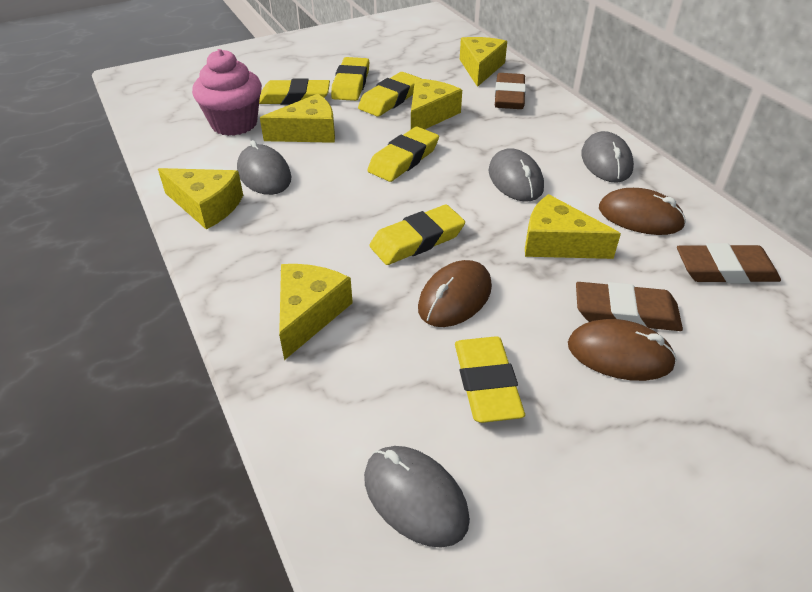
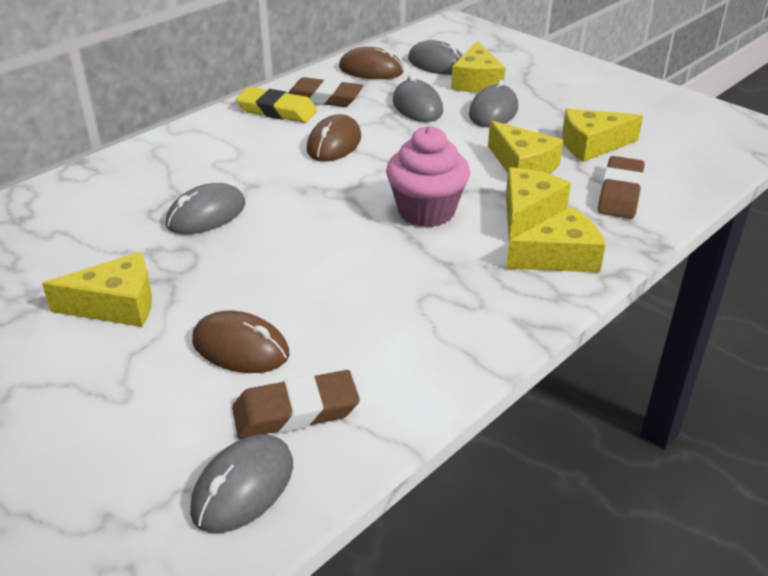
grey mouse: [237,140,291,195] [364,446,470,548] [489,148,544,202] [581,131,634,183] = 4 -> [166,183,245,234] [190,434,293,533] [393,75,443,122] [408,40,463,75] [469,80,518,127] = 5
yellow eraser: [259,79,330,105] [331,57,369,101] [358,72,421,117] [367,127,439,182] [369,205,465,265] [455,336,525,423] = 6 -> [236,87,317,123] = 1

